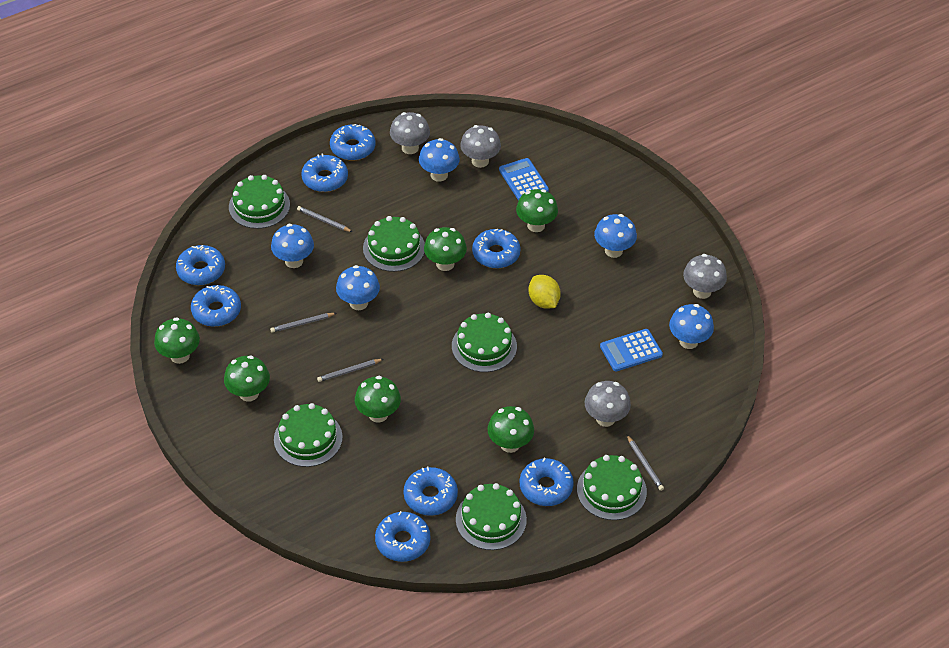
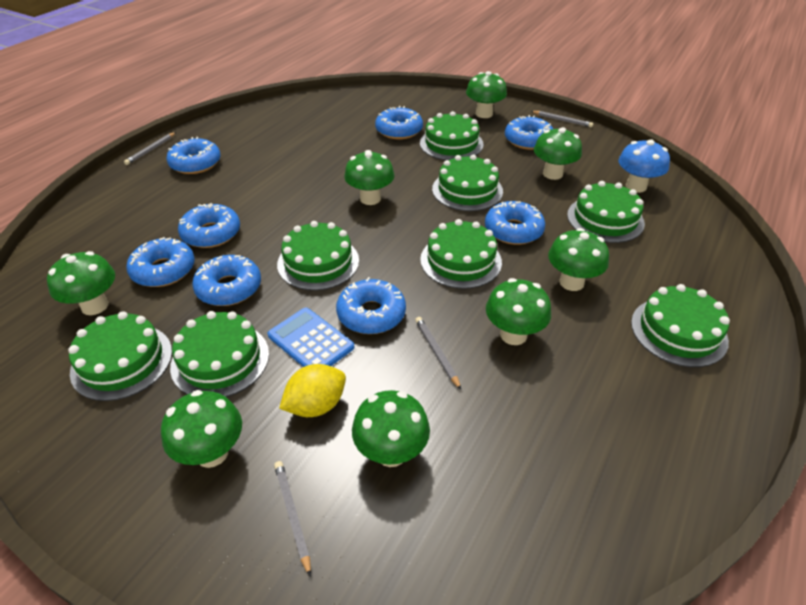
blue calculator: [499,158,549,200] [600,329,663,371] = 2 -> [268,308,354,367] = 1
blue mushroom: [271,224,314,268] [336,265,380,310] [419,138,460,182] [594,214,637,258] [669,304,714,349] = 5 -> [618,139,670,193] = 1
green cake: [229,175,290,229] [274,403,343,467] [363,216,425,272] [452,313,517,372] [456,483,527,550] [577,455,647,520] = 6 -> [68,311,172,401] [170,311,269,397] [277,221,359,290] [420,111,484,160] [420,219,502,289] [432,154,503,211] [567,181,645,243] [631,284,730,367] = 8
green mushroom: [154,317,200,364] [224,355,270,402] [355,376,401,423] [424,227,467,271] [488,406,534,453] [516,189,558,232] = 6 -> [47,251,115,315] [161,390,242,468] [344,150,395,205] [352,390,430,467] [466,71,507,118] [486,278,551,345] [534,127,582,180] [548,228,609,291] = 8
grey mushroom: [390,112,430,154] [460,125,501,168] [585,381,631,427] [683,254,727,299] = 4 -> none = 0

